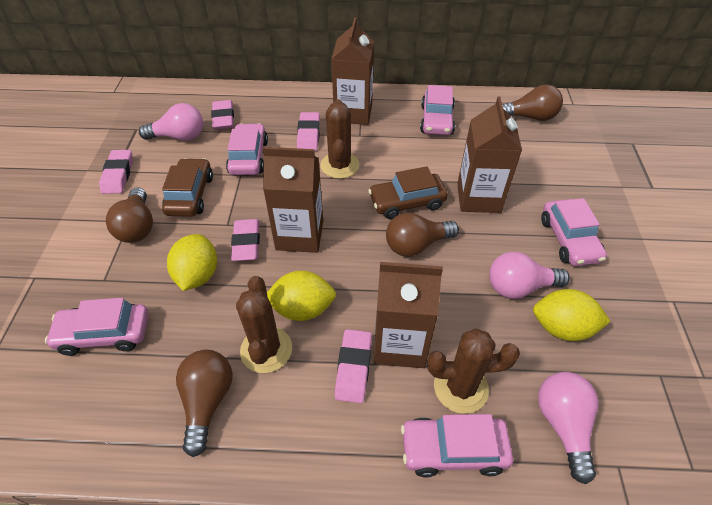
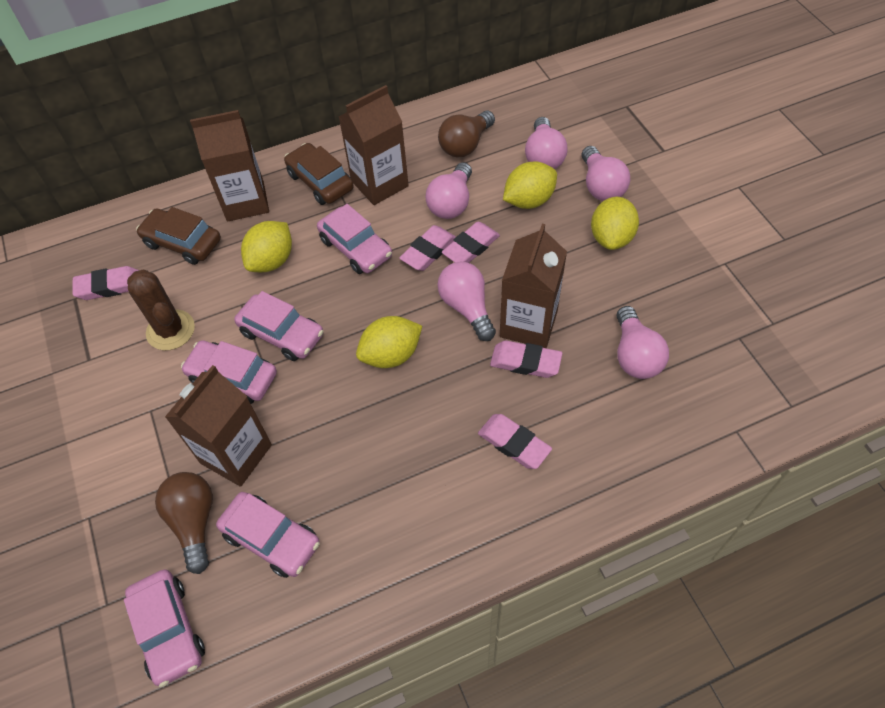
brown cactus: [236,276,292,373] [320,99,359,179] [427,328,520,414] = 3 -> [127,270,195,350] = 1
brown light bulb: [106,187,153,243] [176,350,233,457] [386,212,459,257] [502,84,563,121] = 4 -> [155,472,213,574] [438,110,495,158] = 2
pink light bulb: [139,103,203,141] [489,252,570,299] [538,372,598,484] = 3 -> [426,162,472,219] [437,262,496,341] [525,117,568,169] [582,146,630,201] [617,306,669,379] = 5
yellow lemon: [167,234,217,291] [267,271,336,321] [533,289,611,341] = 3 -> [241,221,292,272] [356,316,422,368] [503,161,557,209] [591,197,639,250] = 4

